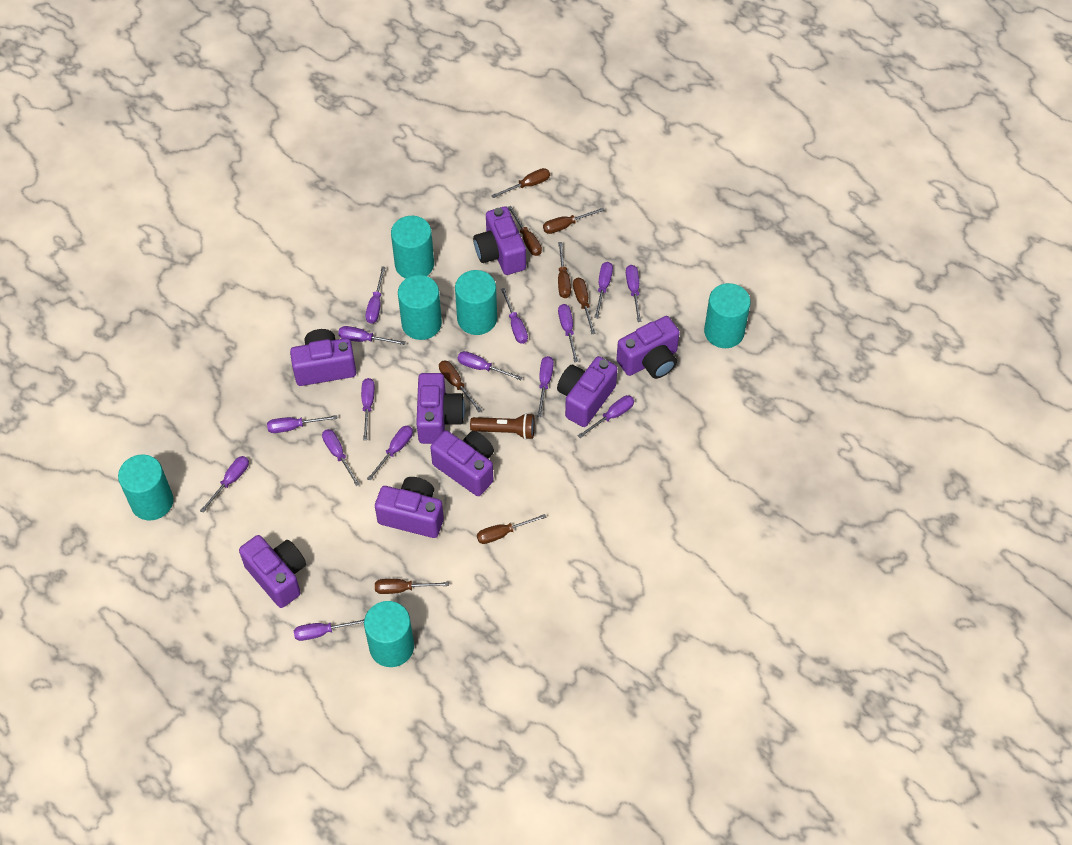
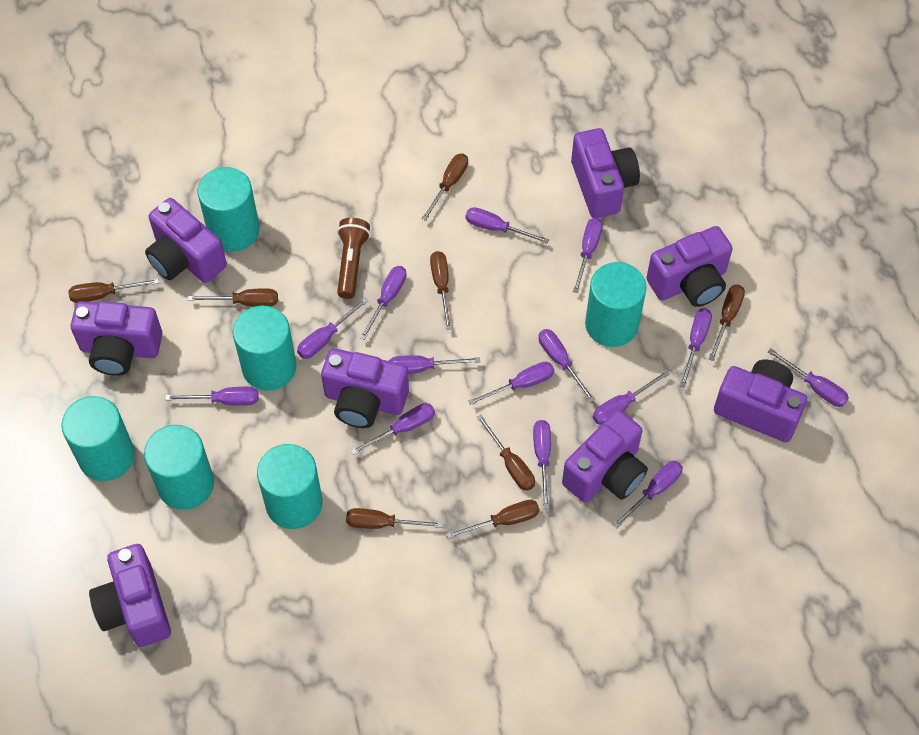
purple screwdriver: [200,456,249,513] [267,415,338,433] [294,619,364,641] [322,429,360,486] [338,326,406,345] [361,378,375,440] [366,267,386,324] [367,426,413,481] [458,351,523,380] [501,288,528,344] [537,356,554,417] [558,304,578,362] [577,395,634,438] [594,262,613,318] [626,265,641,322] = 15 -> [165,387,258,406] [297,298,368,359] [351,403,435,455] [360,266,407,340] [389,355,480,374] [466,207,549,243] [468,362,554,405] [533,420,551,509] [538,329,595,402] [573,218,603,293] [593,370,670,425] [613,461,683,529] [680,309,712,387] [768,349,849,407] = 14

